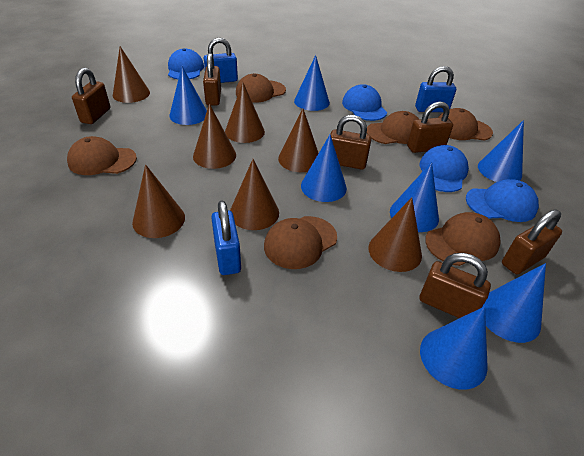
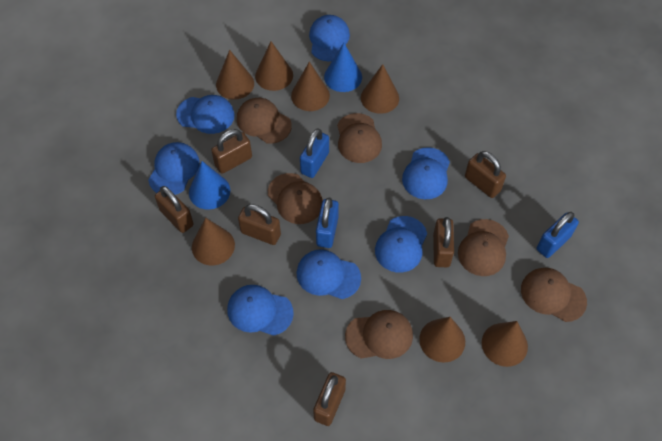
blue cap: [168,48,204,79] [342,84,387,121] [420,145,469,192] [466,179,539,222] = 4 -> [148,142,200,195] [176,95,235,134] [227,285,294,336] [297,249,361,299] [309,15,350,61] [375,216,427,273] [402,147,450,199] = 7
blue cone: [170,66,207,125] [294,55,330,111] [301,135,347,202] [390,162,439,232] [420,306,488,390] [478,120,524,182] [482,263,546,343] = 7 -> [189,161,230,210] [324,43,362,92] = 2

